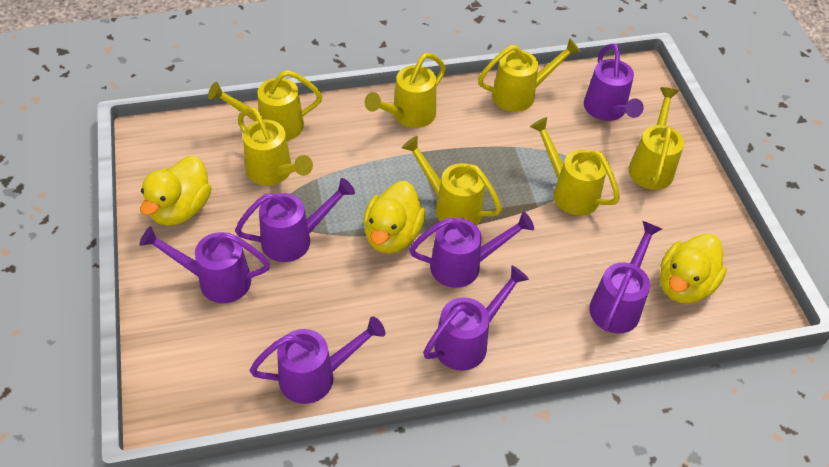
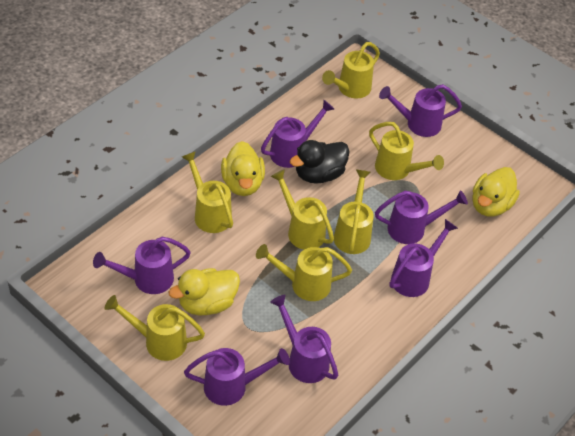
black duck: none = 0 -> [290,140,350,184] = 1

